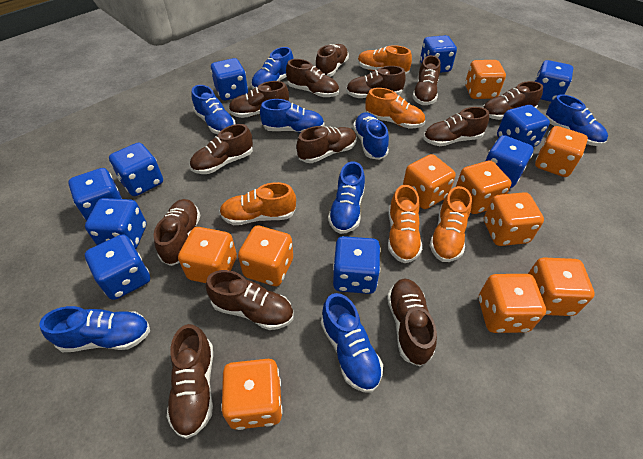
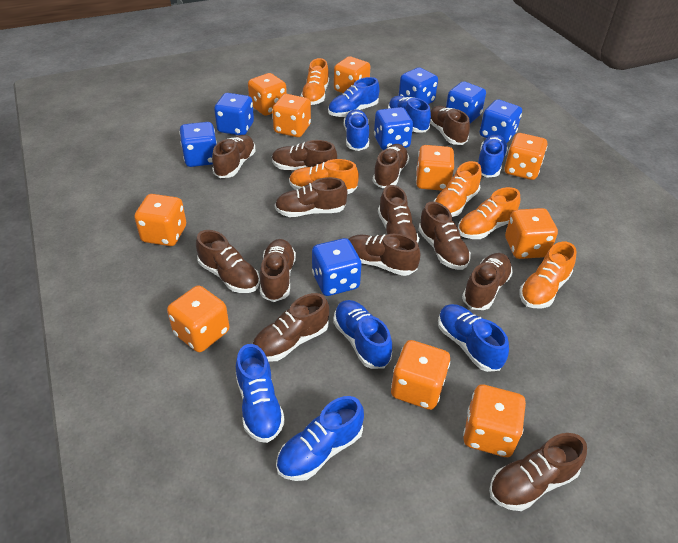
blue dice: [68,168,122,221] [85,198,146,249] [85,234,150,300] [109,143,163,196] [211,58,248,100] [333,236,381,294] [420,35,457,73] [485,135,534,188] [497,105,550,147] [534,60,573,102] = 10 -> [179,122,217,167] [214,93,254,135] [312,238,362,296] [374,107,413,150] [399,67,438,104] [446,81,486,123] [480,99,522,143] = 7

